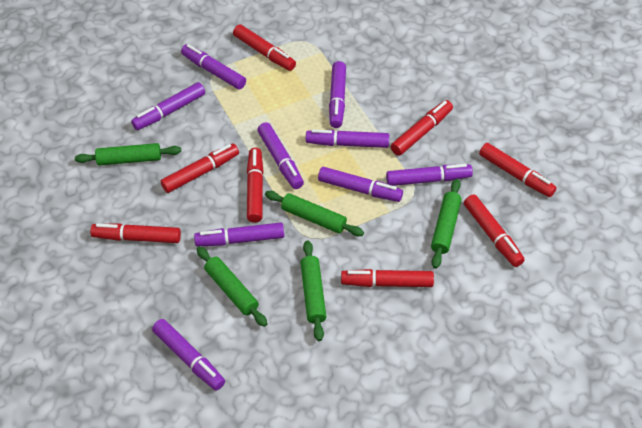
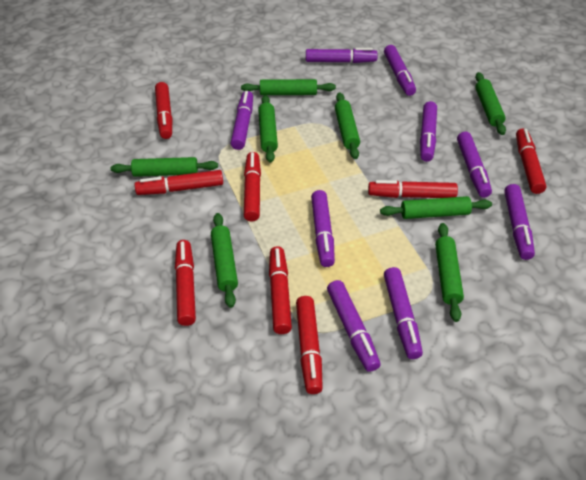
green rolling pin: [75,143,181,166] [197,247,268,327] [265,191,364,236] [300,240,326,341] [431,179,462,269] = 5 -> [111,157,218,177] [211,213,238,308] [241,79,336,95] [258,95,278,163] [335,92,360,159] [380,196,492,219] [435,223,464,322] [475,72,506,135] = 8

